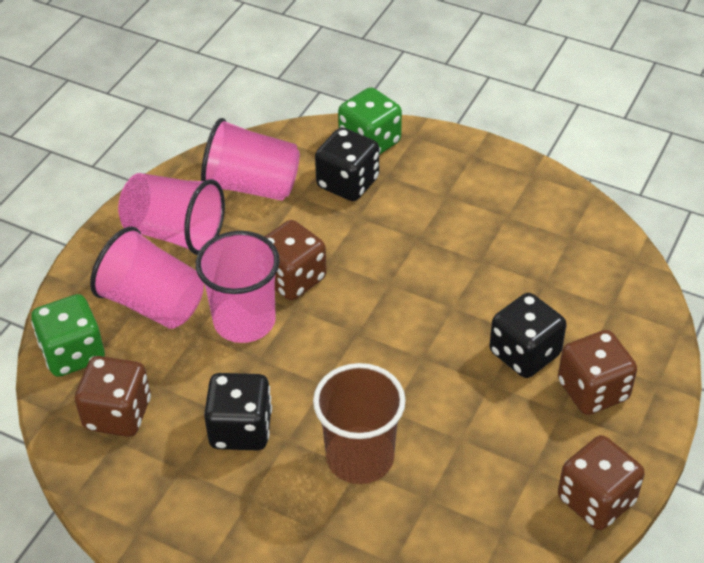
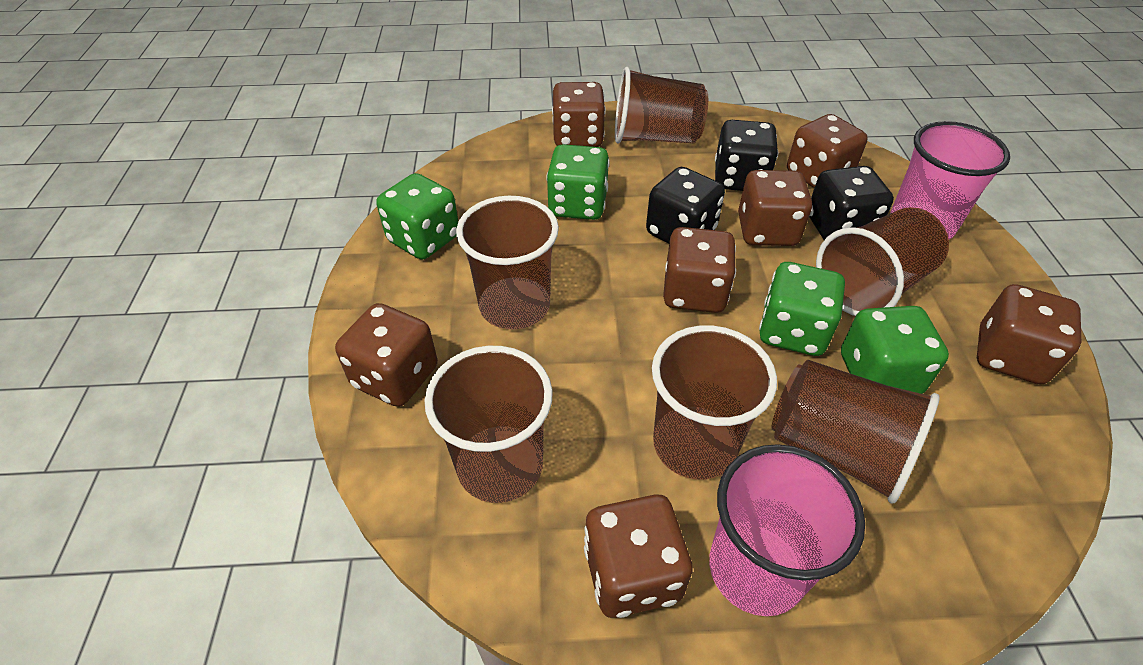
brown cup: [313,363,406,484] = 1 -> [424,346,553,503] [456,196,559,329] [615,67,708,144] [652,325,777,480] [771,360,940,504] [816,207,949,316] = 6
brown dice: [75,356,151,437] [265,220,327,300] [558,330,637,415] [558,435,645,530] = 4 -> [335,303,437,407] [552,82,606,147] [584,494,693,618] [663,227,736,313] [738,170,812,246] [787,114,868,188] [977,284,1081,384] = 7
green dice: [31,294,105,377] [338,87,402,155] = 2 -> [377,173,458,259] [546,144,609,220] [759,262,845,356] [841,306,949,394] = 4
pink cup: [90,226,204,329] [118,173,225,255] [196,231,280,343] [201,118,300,201] = 4 -> [709,444,865,616] [890,121,1010,239] = 2

